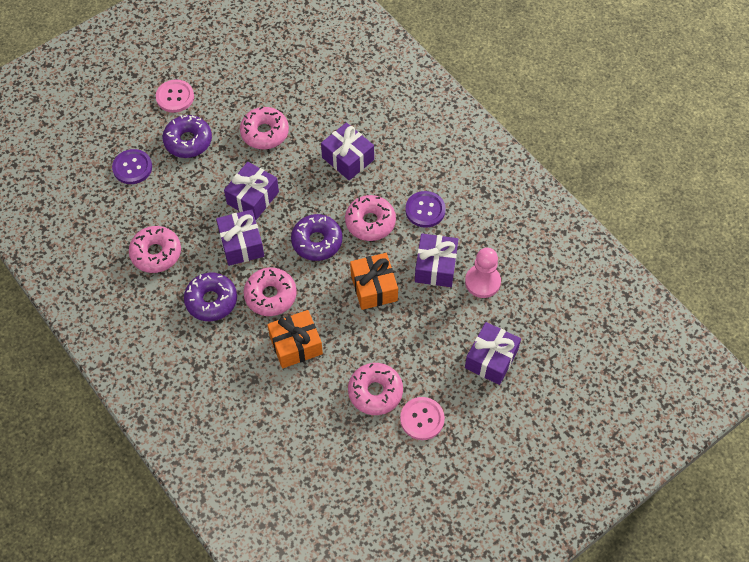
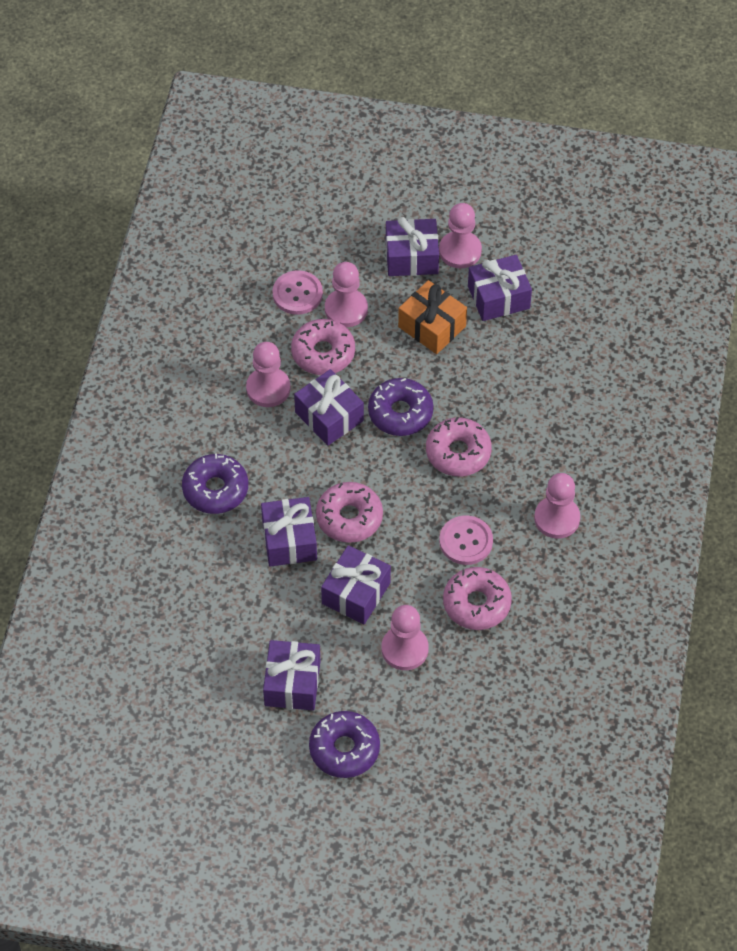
orange gift: [267,310,323,368] [350,253,398,310] = 2 -> [398,280,467,354] = 1
pink donut: [129,226,181,273] [240,107,289,149] [244,268,297,316] [345,195,396,241] [348,363,403,415] = 5 -> [291,319,355,375] [316,482,383,543] [426,417,492,476] [443,567,512,630] = 4
pink pawn: [465,248,501,298] = 1 -> [246,342,290,407] [325,262,368,327] [382,605,429,670] [439,203,482,268] [534,473,580,539] = 5
purple button: [112,149,152,184] [405,191,446,228] = 2 -> none = 0
purple gift: [216,209,264,266] [224,162,279,220] [321,123,374,180] [415,233,458,287] [465,322,521,385] = 5 -> [261,497,317,567] [263,640,320,710] [294,369,364,446] [321,545,391,624] [386,217,439,276] [468,255,532,321] = 6

